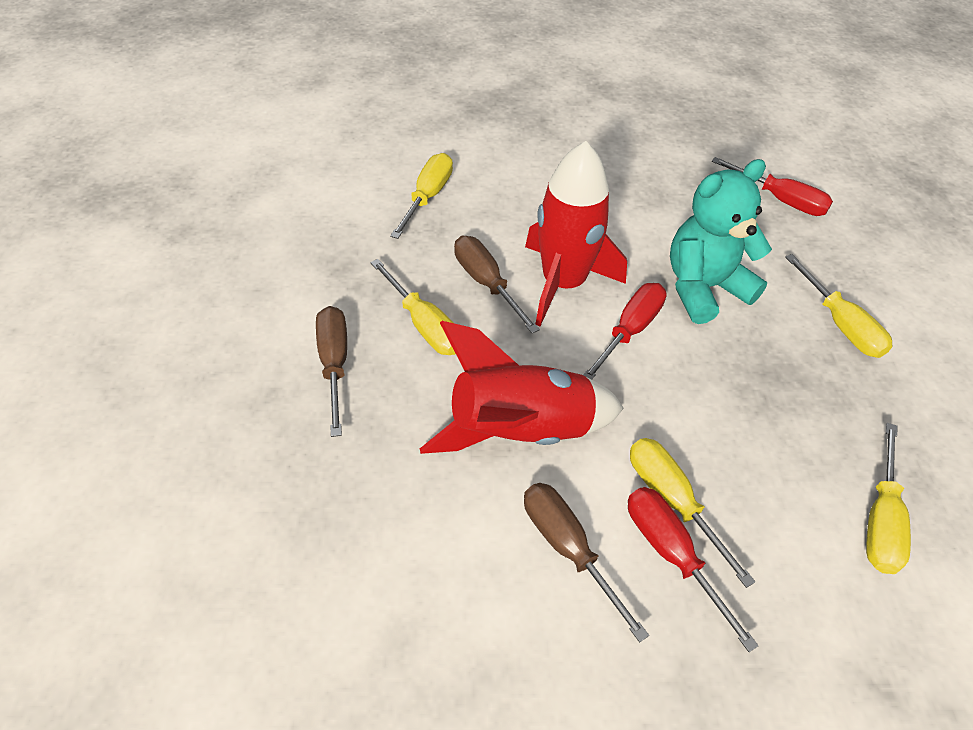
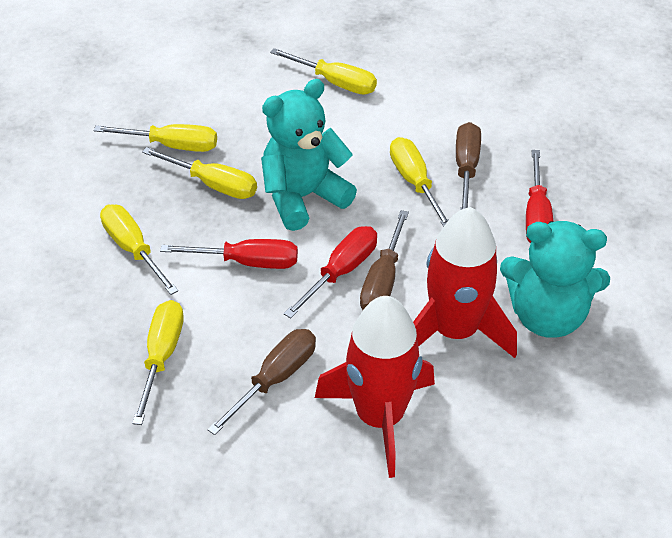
turquoise teddy bear: [670,159,772,324] = 1 -> [261,79,357,231] [500,221,610,338] = 2
yellow screwdriver: [370,259,456,355] [390,153,453,239] [630,438,755,588] [785,254,893,358] [866,423,911,574] = 5 -> [94,124,217,152] [100,204,178,295] [132,300,184,425] [142,147,257,199] [270,48,377,95] [390,137,449,227] = 6

